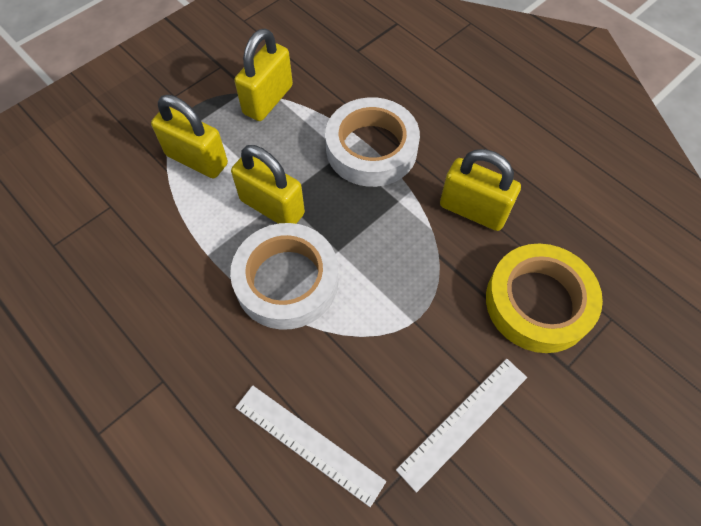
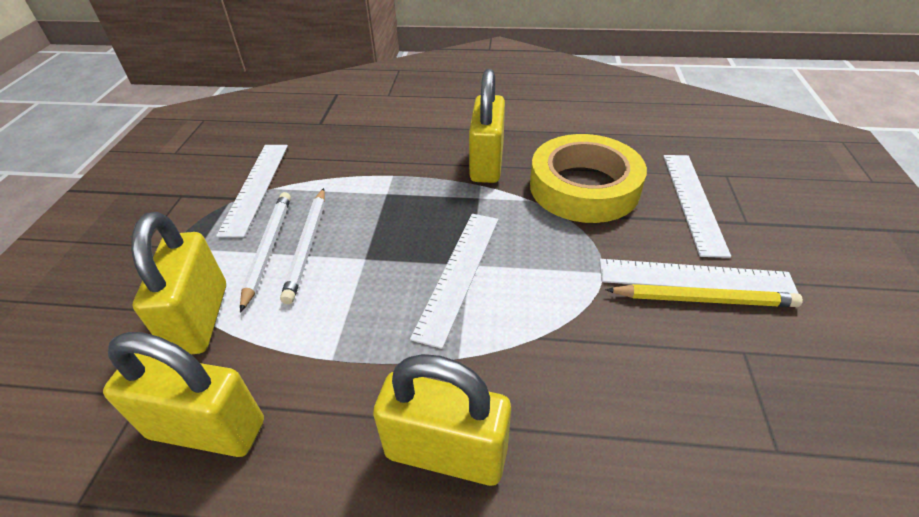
white pencil: none = 0 -> [240,192,291,313] [280,188,325,304] = 2
white ruler: [235,385,386,507] [396,359,527,493] = 2 -> [216,145,288,237] [410,214,498,349] [600,259,799,294] [663,155,731,258] = 4
white tape: [230,223,339,330] [325,97,420,187] = 2 -> none = 0
yellow pencil: none = 0 -> [605,284,803,307] = 1

